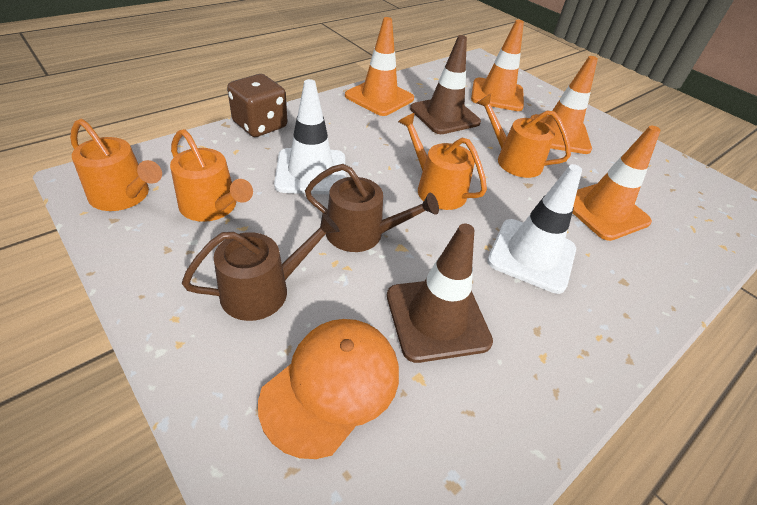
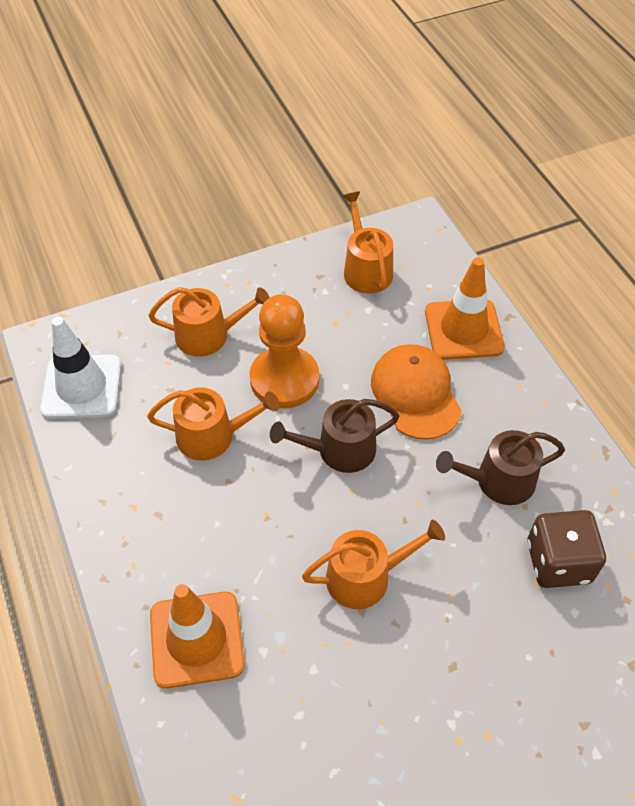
brown traffic cone: [387,224,493,363] [410,35,481,134] = 2 -> none = 0
orange pawn: none = 0 -> [250,294,319,408] = 1
orange traffic cone: [345,17,414,116] [471,20,524,111] [531,56,598,154] [572,125,661,241] = 4 -> [150,584,245,689] [425,257,505,360] = 2
white traffic cone: [274,79,346,194] [487,164,582,294] = 2 -> [40,317,122,419] = 1

